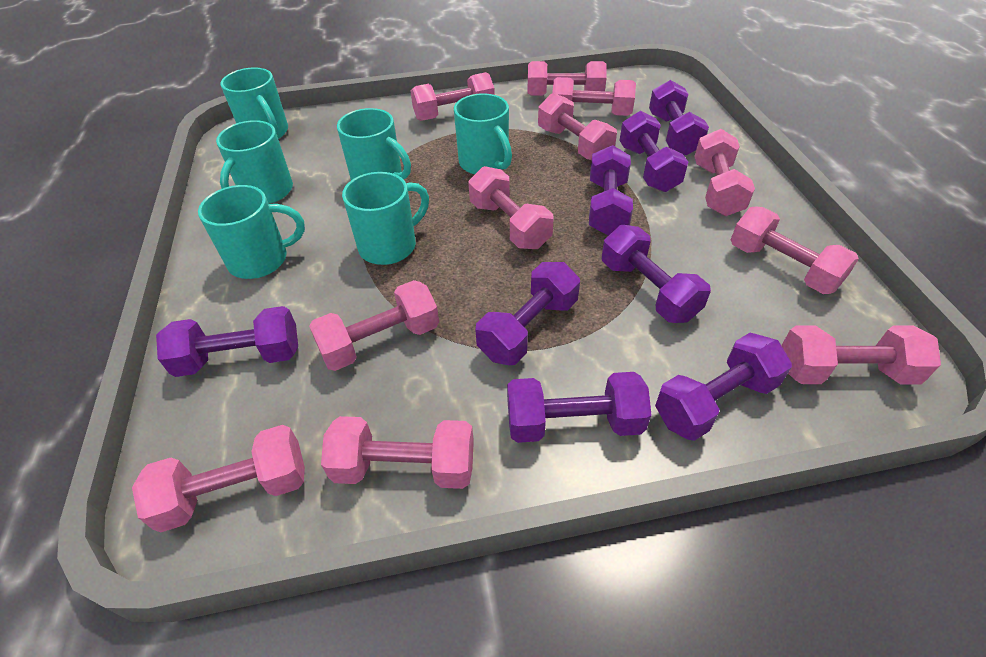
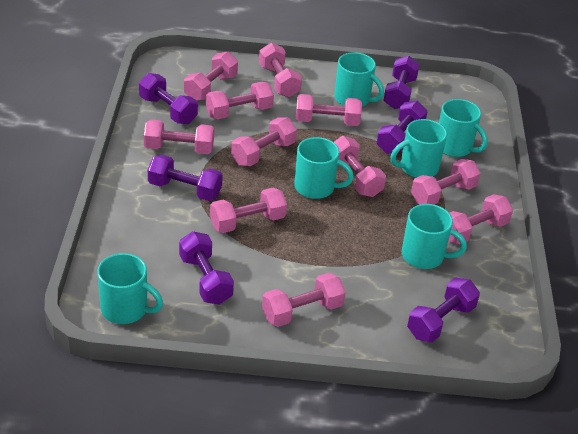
purple dumbbell: [156,306,298,377] [475,262,580,365] [507,372,652,443] [589,145,633,235] [602,225,711,323] [619,111,688,192] [649,80,709,156] [655,333,792,441] = 8 -> [139,73,198,124] [148,155,223,201] [179,231,234,304] [377,101,428,154] [383,56,420,109] [407,277,480,342] = 6

